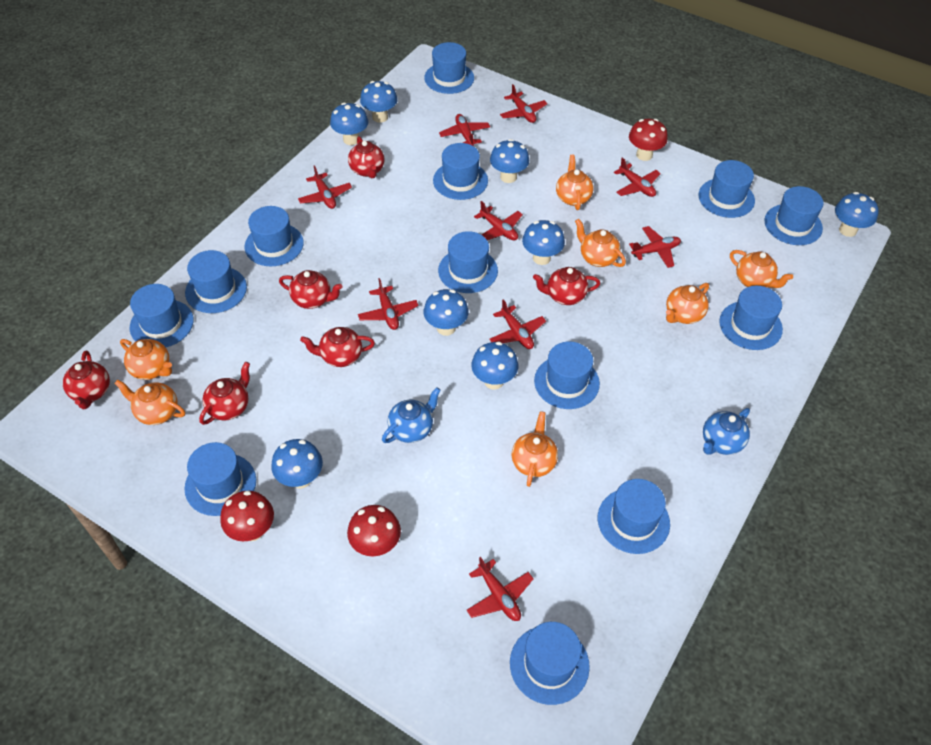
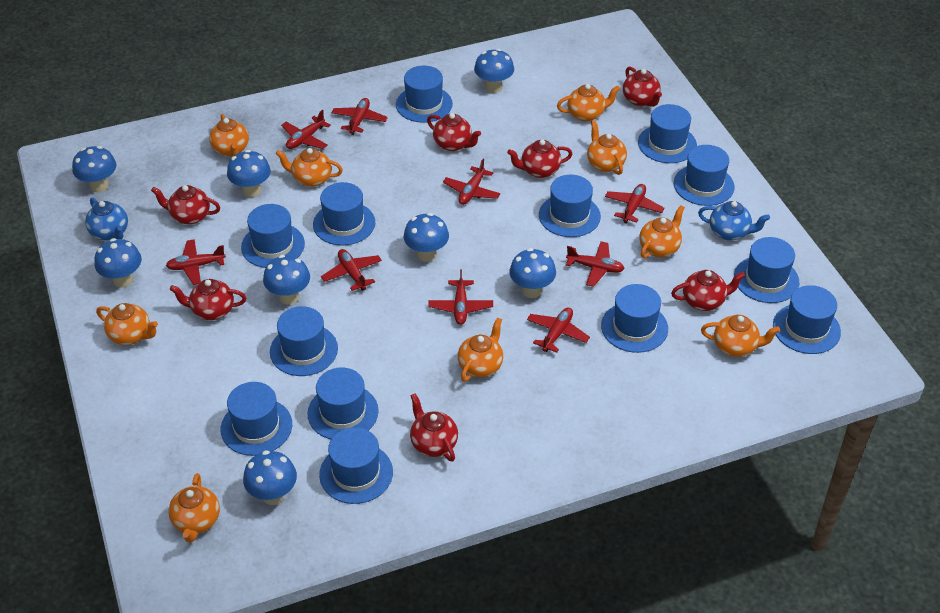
orange teapot: [114,380,185,425] [120,339,172,380] [512,411,558,487] [556,155,593,210] [575,219,626,267] [666,283,709,324] [730,250,793,288] = 7 -> [96,303,158,345] [168,473,220,543] [209,114,249,157] [276,148,343,187] [458,317,503,382] [557,84,620,122] [587,120,627,175] [639,205,685,258] [701,315,780,357] = 9
red mushroom: [220,491,274,541] [347,505,401,556] [629,119,668,161] = 3 -> none = 0
red teapot: [63,351,110,409] [199,362,250,425] [279,270,343,309] [300,327,375,367] [348,136,385,178] [533,267,600,305] = 6 -> [151,185,220,225] [170,279,246,320] [410,393,458,461] [427,113,481,151] [507,139,572,178] [623,66,662,107] [671,270,745,311] = 7

